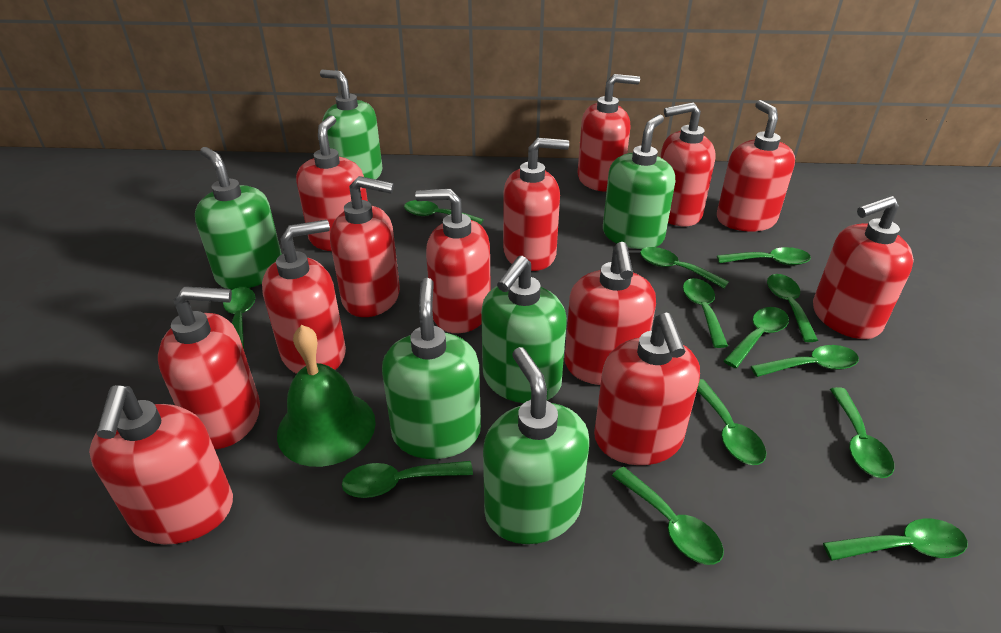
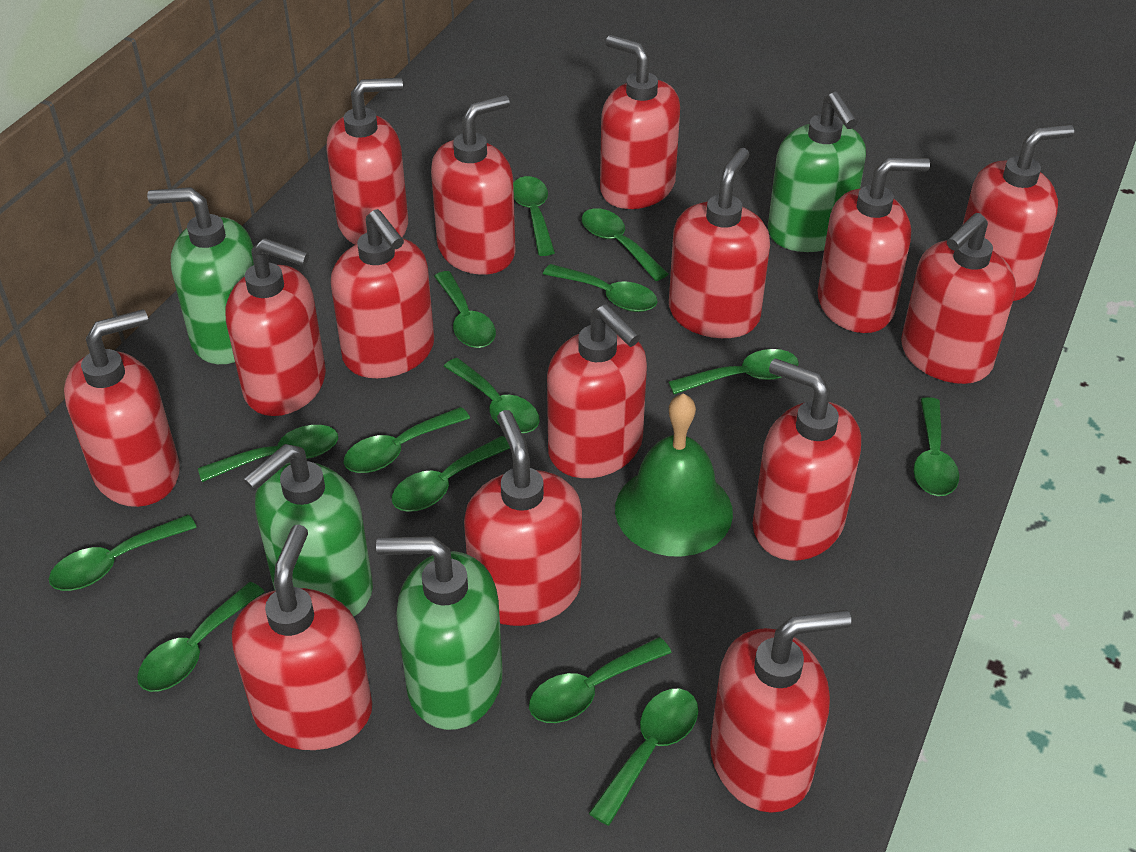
green soap dispenser: [195,147,282,290] [320,70,382,179] [382,278,481,459] [481,256,567,403] [483,347,589,544] [603,115,675,249] = 6 -> [147,187,254,364] [243,444,373,617] [376,536,503,730] [768,92,866,252] = 4
green spoon: [223,287,255,349] [342,461,473,498] [404,200,484,225] [612,467,724,565] [640,247,729,288] [683,278,728,348] [697,379,766,465] [717,247,811,265] [723,307,789,368] [751,345,859,377] [767,274,818,342] [823,519,968,561] [830,387,894,478] = 13 -> [49,514,197,591] [137,582,265,692] [198,425,338,482] [343,407,470,473] [392,436,510,512] [434,271,496,348] [444,358,540,433] [513,176,555,256] [529,637,672,723] [543,264,658,312] [582,208,668,281] [589,689,698,826] [668,349,799,394] [913,397,959,496] = 14
red soap dispenser: [89,385,233,544] [158,286,260,449] [262,220,346,374] [296,115,368,251] [330,176,400,317] [415,189,491,333] [503,138,569,271] [564,242,656,385] [578,74,640,191] [594,313,700,465] [660,102,716,226] [717,100,795,232] [813,196,914,339] = 13 -> [64,309,180,507] [226,238,326,416] [232,525,372,750] [326,78,408,245] [331,209,434,378] [431,95,515,275] [464,410,582,626] [547,304,647,478] [600,35,680,209] [669,148,770,338] [710,610,851,813] [753,358,861,561] [817,158,930,333] [901,213,1016,384] [963,124,1074,301] = 15

